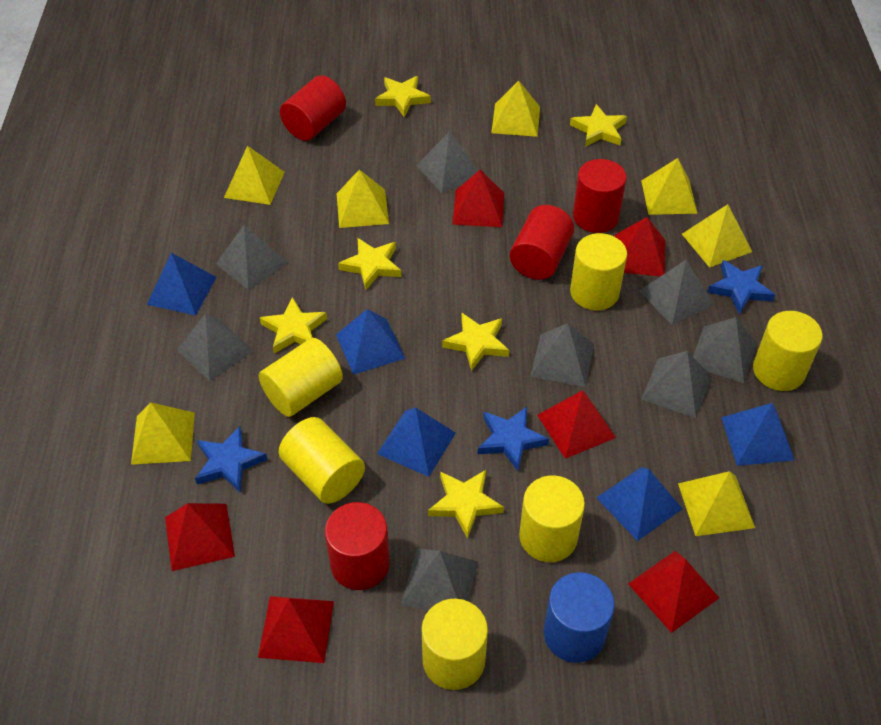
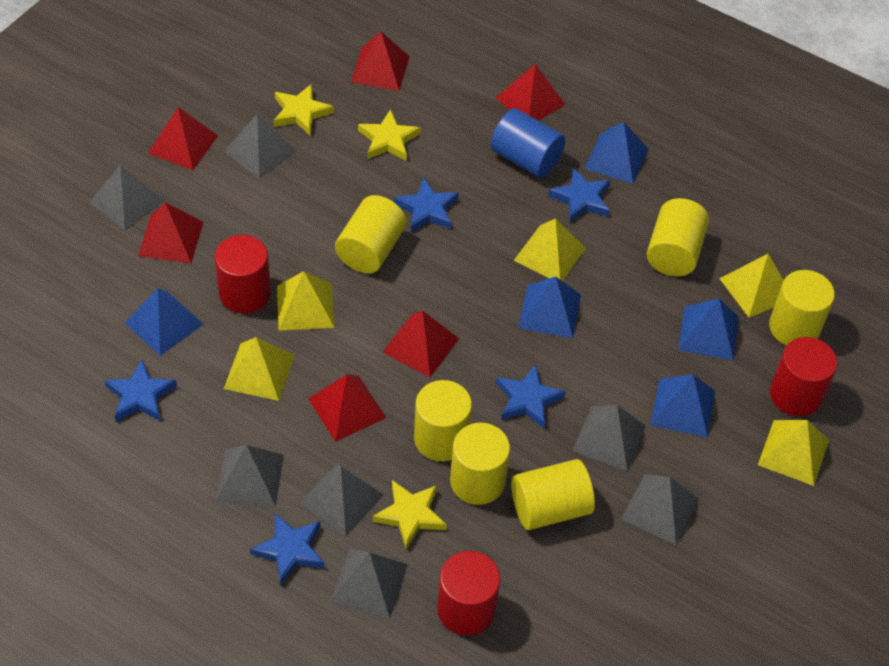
blue star: [195,426,268,493] [477,406,549,471] [707,260,775,315] = 3 -> [104,360,177,422] [250,513,325,585] [394,177,459,232] [496,364,566,428] [548,168,611,222] = 5
grey pyramid: [177,313,254,381] [216,225,288,290] [401,548,478,611] [416,131,478,193] [530,323,594,387] [640,260,714,325] [641,351,712,418] [693,317,757,383] = 8 -> [89,165,165,231] [216,445,284,507] [224,114,296,179] [300,463,383,536] [330,548,408,619] [572,405,646,471] [621,474,699,545] = 7
red cylinder: [280,76,346,141] [325,502,390,590] [510,205,574,280] [573,159,627,233] = 4 -> [215,235,271,314] [437,551,500,635] [770,337,837,417] = 3
yellow pyramid: [131,402,195,465] [224,146,285,205] [336,169,389,228] [491,81,540,137] [641,158,698,215] [678,471,755,536] [682,204,752,268] = 7 -> [224,337,295,401] [277,271,335,331] [514,218,586,281] [719,254,783,318] [758,420,829,486] = 5
yellow star: [260,297,327,353] [338,238,401,290] [375,76,431,117] [428,470,504,539] [442,313,509,371] [570,104,627,147] = 6 -> [273,84,334,136] [358,109,421,161] [372,480,447,549] = 3

